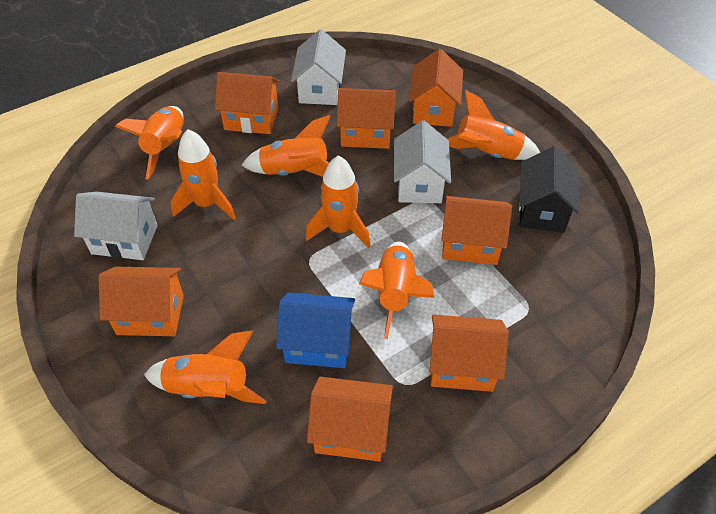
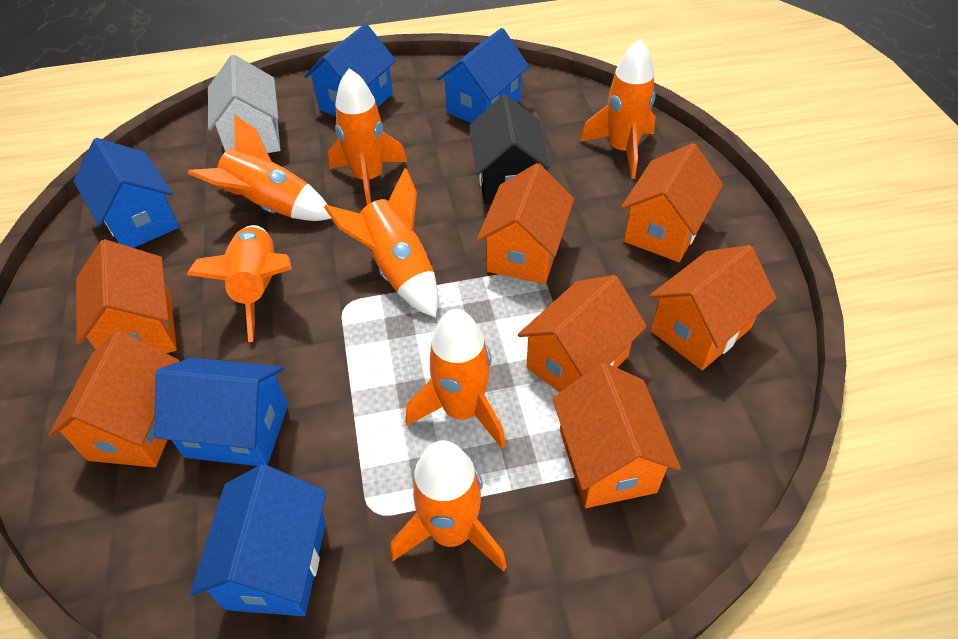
blue house: [276,292,355,368] = 1 -> [74,138,179,248] [154,358,288,466] [190,464,326,616] [304,24,396,116] [437,28,529,123] = 5
white house: [74,192,158,260] [291,29,346,105] [394,120,451,203] = 3 -> [208,54,280,153] = 1

